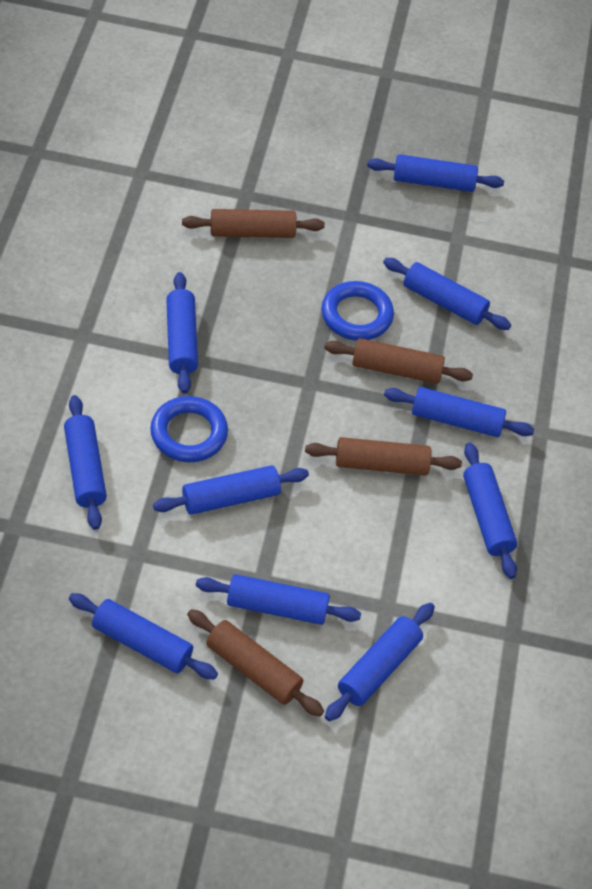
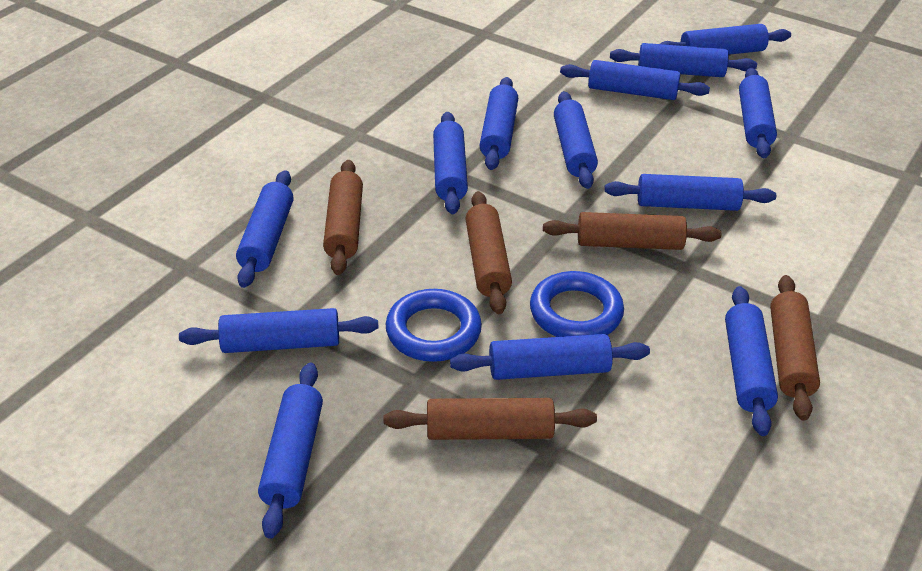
blue rolling pin: [64,395,107,530] [69,593,218,679] [153,465,309,515] [166,272,198,394] [196,574,361,625] [325,603,435,721] [367,154,504,192] [383,258,511,330] [384,387,534,437] [463,443,517,579] = 10 -> [179,308,379,353] [236,170,294,288] [258,363,323,539] [433,112,468,214] [450,334,650,380] [479,77,518,170] [554,91,598,189] [560,60,710,100] [604,174,776,211] [610,43,757,77] [660,24,791,55] [725,286,778,436] [739,68,777,158] = 13
brown rolling pin: [182,209,325,238] [187,609,324,717] [305,437,462,476] [324,338,473,384] = 4 -> [323,160,363,275] [384,398,597,440] [465,191,512,314] [543,212,721,250] [770,275,820,421] = 5

